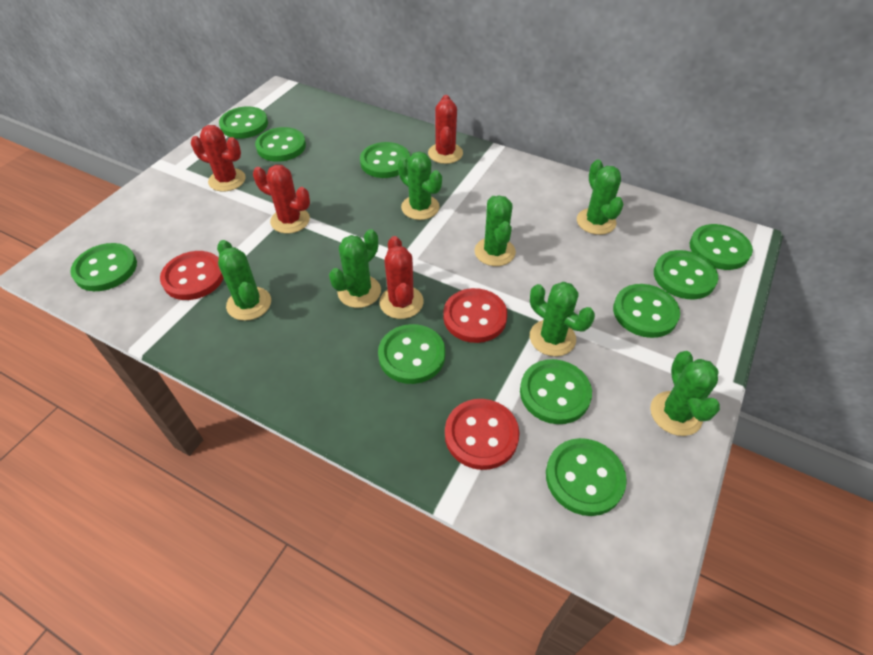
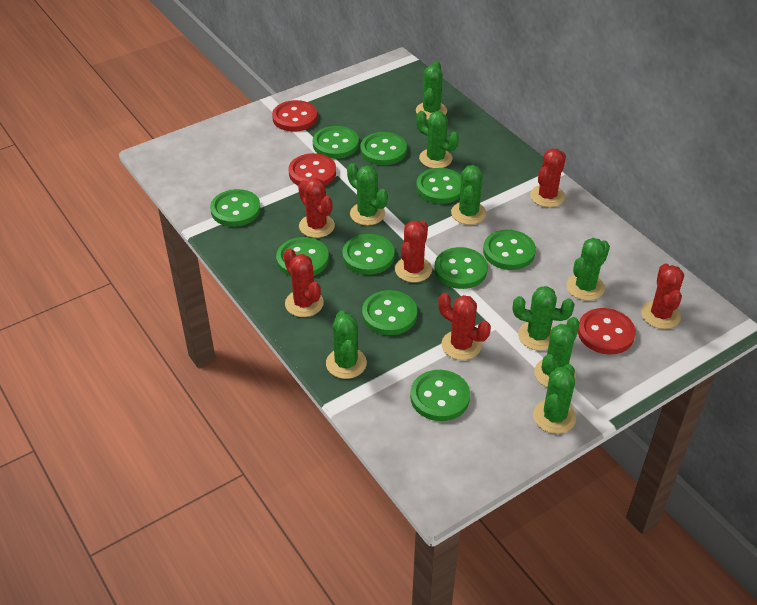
green cactus: [217,240,271,321] [329,229,381,308] [398,152,442,220] [475,195,516,266] [530,282,595,356] [577,159,624,235] [650,351,720,436] = 7 -> [326,311,367,379] [347,163,388,226] [416,61,447,120] [416,111,459,168] [451,165,486,225] [513,286,575,351] [533,364,576,434] [534,317,580,387] [566,238,610,301] = 9
red cactus: [191,125,246,192] [253,165,310,234] [379,236,424,319] [428,95,463,164] = 4 -> [284,248,324,317] [298,178,335,238] [395,221,432,282] [438,293,491,360] [530,148,566,207] [641,263,684,329] = 6

